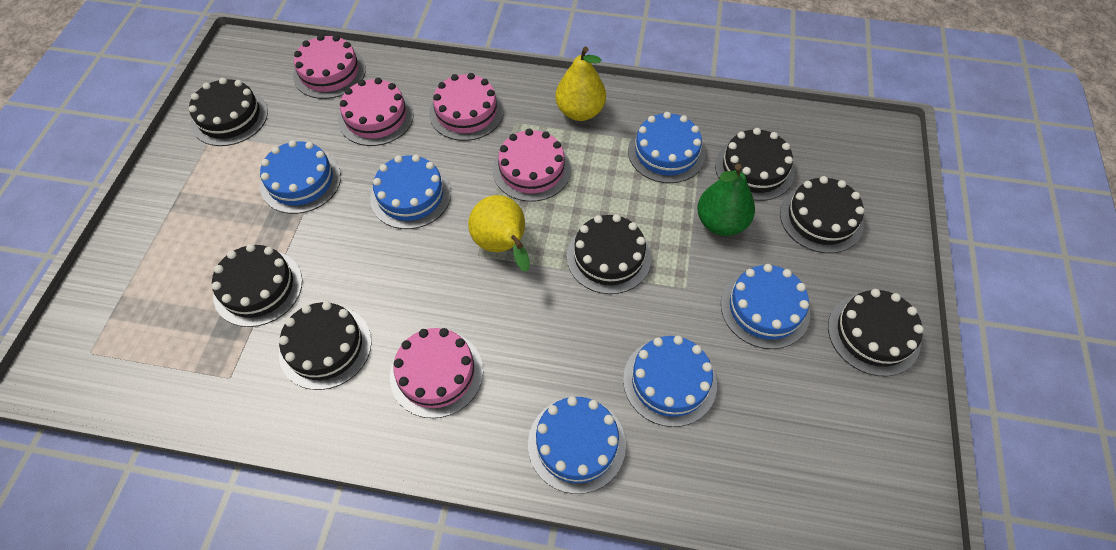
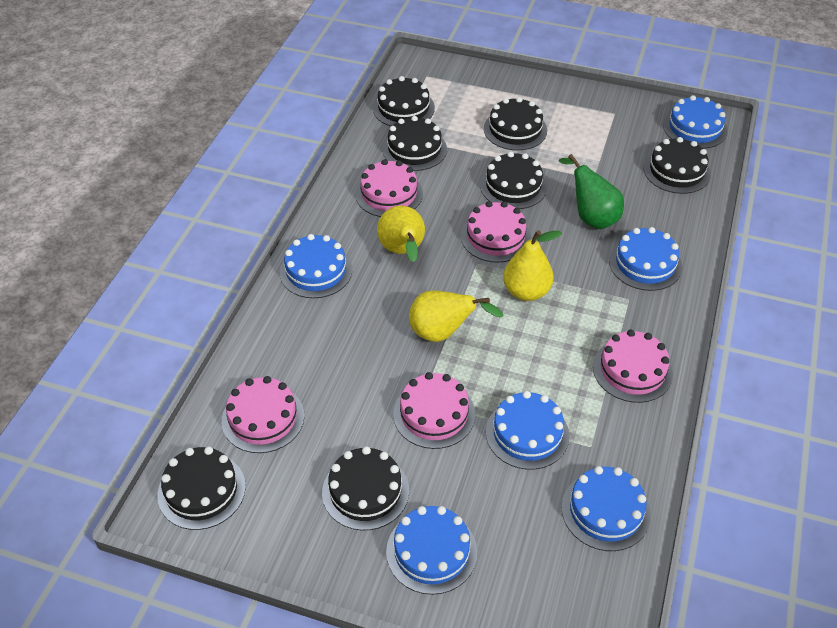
yellow pear: [468,195,530,272] [555,46,606,121] = 2 -> [377,205,425,262] [409,291,504,342] [503,230,562,301] = 3

